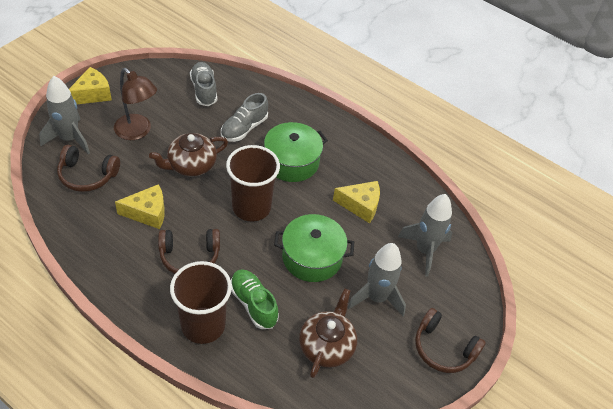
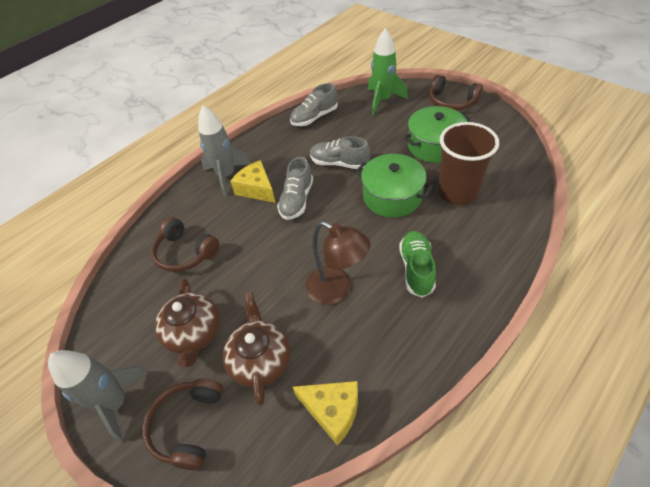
brown cup: [170,261,232,344] [226,145,280,221] = 2 -> [438,122,499,205] = 1
green rocket: none = 0 -> [368,28,408,115] = 1
grey rocket: [39,76,90,154] [348,243,406,316] [398,194,452,277] = 3 -> [48,350,148,443] [198,105,251,196] = 2
grey shoe: [190,62,217,106] [221,93,268,142] = 2 -> [277,157,313,220] [290,83,338,126] [310,136,370,169] = 3
yellow cheese: [69,67,112,104] [115,184,165,229] [333,181,380,223] = 3 -> [230,160,276,203] [293,381,358,446] = 2

